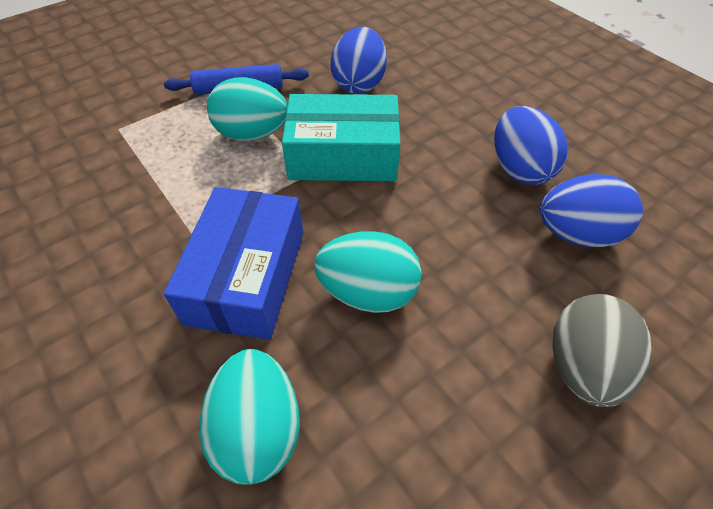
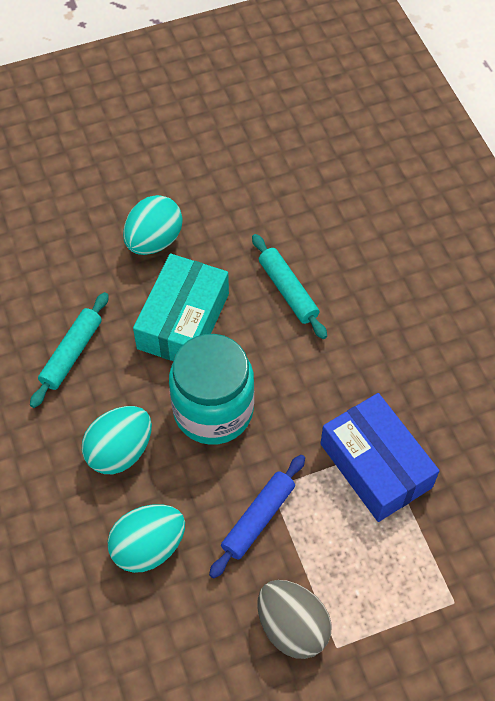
blue egg: [331,27,387,94] [494,106,568,185] [540,174,643,247] = 3 -> none = 0
turquoise jar: none = 0 -> [169,334,254,445] = 1
turquoise rolling pin: none = 0 -> [30,292,109,408] [252,234,327,339] = 2

